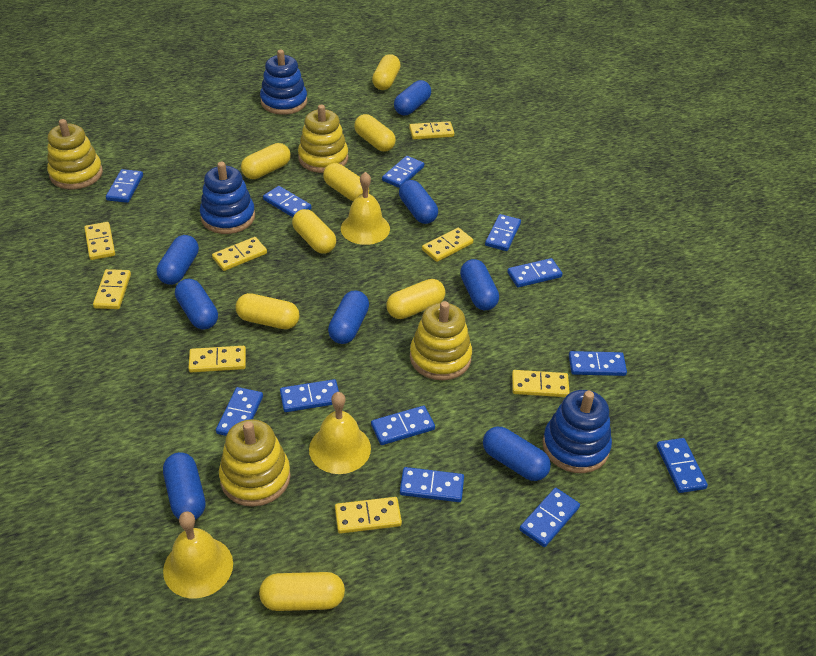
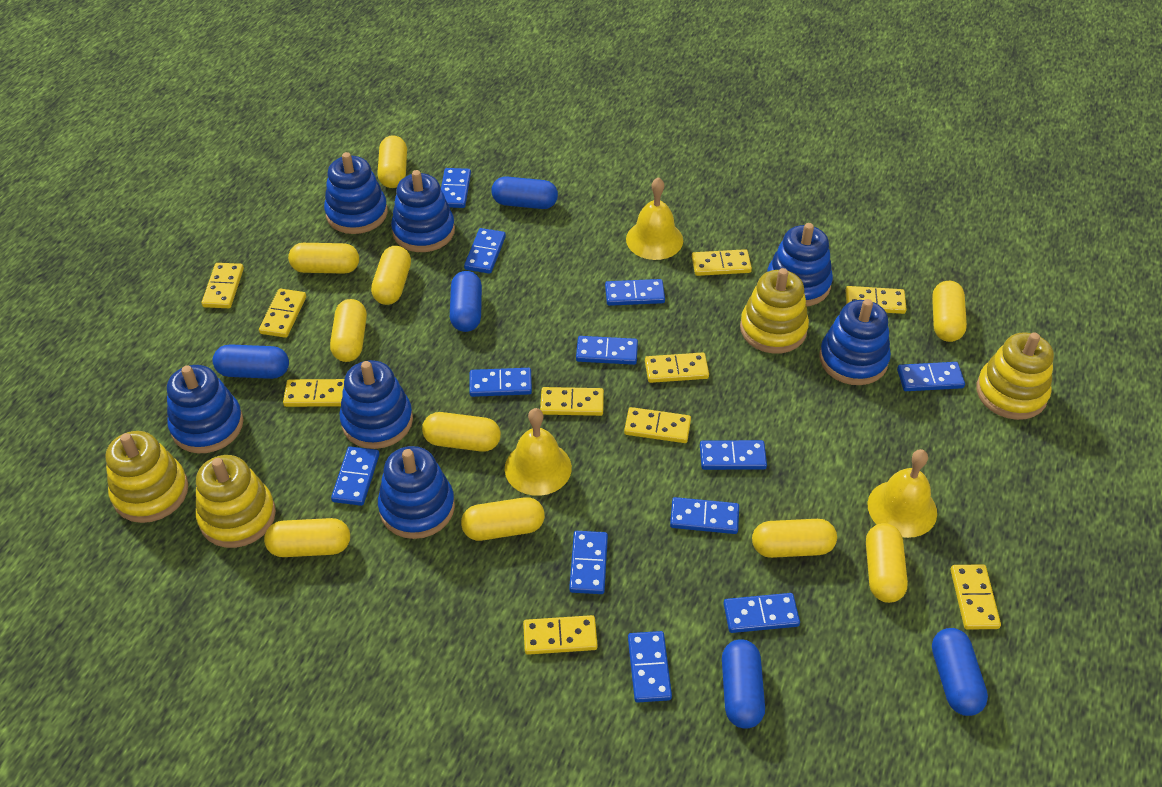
blue capsule: [157,235,199,285] [163,452,206,520] [175,279,218,329] [328,290,369,344] [394,80,431,115] [399,180,438,224] [460,259,499,310] [483,426,551,481] = 8 -> [213,344,289,379] [450,271,482,332] [491,176,558,209] [722,639,765,729] [932,628,988,716] = 5
blue stacking toy: [200,162,255,234] [260,49,307,115] [543,390,612,473] = 3 -> [167,365,244,453] [324,152,388,234] [340,360,413,449] [378,446,455,539] [391,170,455,252] [767,223,833,306] [819,299,891,385] = 7
yellow capsule: [235,293,300,329] [241,143,291,179] [259,572,345,611] [292,209,336,254] [323,163,369,201] [354,114,396,152] [372,54,401,90] [386,279,445,319] = 8 -> [264,518,350,557] [288,243,359,274] [330,299,367,362] [371,246,411,305] [377,135,407,188] [422,412,501,452] [461,497,545,541] [752,519,837,558] [866,523,908,603] [932,281,967,342] = 10
yellow domino: [84,222,115,260] [93,269,131,309] [188,346,246,372] [212,237,267,271] [335,497,402,534] [409,121,454,140] [422,228,473,262] [512,370,570,397] = 8 -> [202,263,244,308] [259,288,306,338] [283,379,344,407] [523,615,598,655] [540,387,604,416] [624,407,691,443] [645,352,709,383] [692,249,752,276] [845,286,907,314] [951,564,1001,630] = 10

